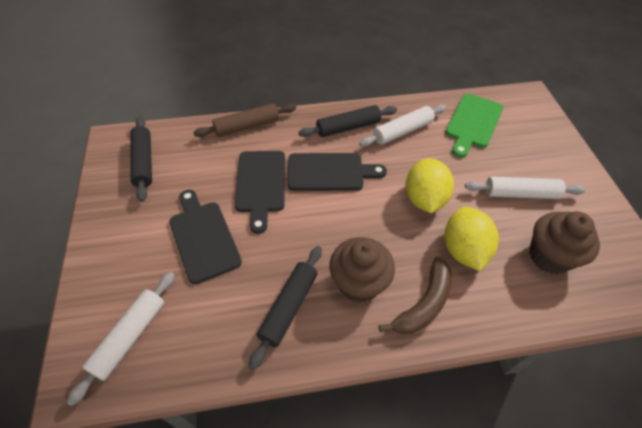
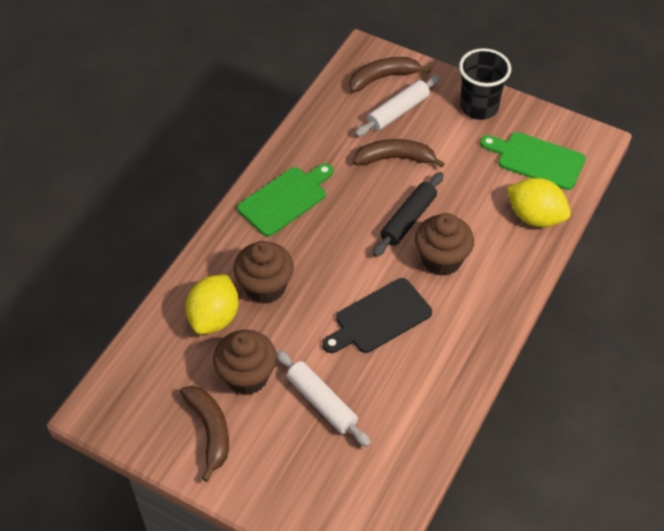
black cup: none = 0 -> [459,48,511,120] = 1
black cutting board: [169,190,242,284] [235,151,285,234] [287,153,387,191] = 3 -> [323,278,432,353] = 1
black rolling pin: [130,117,152,202] [249,246,322,370] [298,105,397,137] = 3 -> [373,172,444,257] = 1
brown banana: [379,257,452,334] = 1 -> [180,386,229,482] [349,57,431,92] [353,139,445,168] = 3
brown cupcake: [329,237,395,303] [529,211,600,274] = 2 -> [213,330,277,395] [233,241,294,304] [415,213,474,276] = 3
brown rolling pin: [193,103,296,137] = 1 -> none = 0
green cutting board: [445,94,503,157] = 1 -> [237,163,333,236] [480,132,586,190] = 2
white rolling pin: [67,272,175,406] [359,105,446,147] [465,177,585,199] = 3 -> [276,350,371,447] [355,75,441,137] = 2

